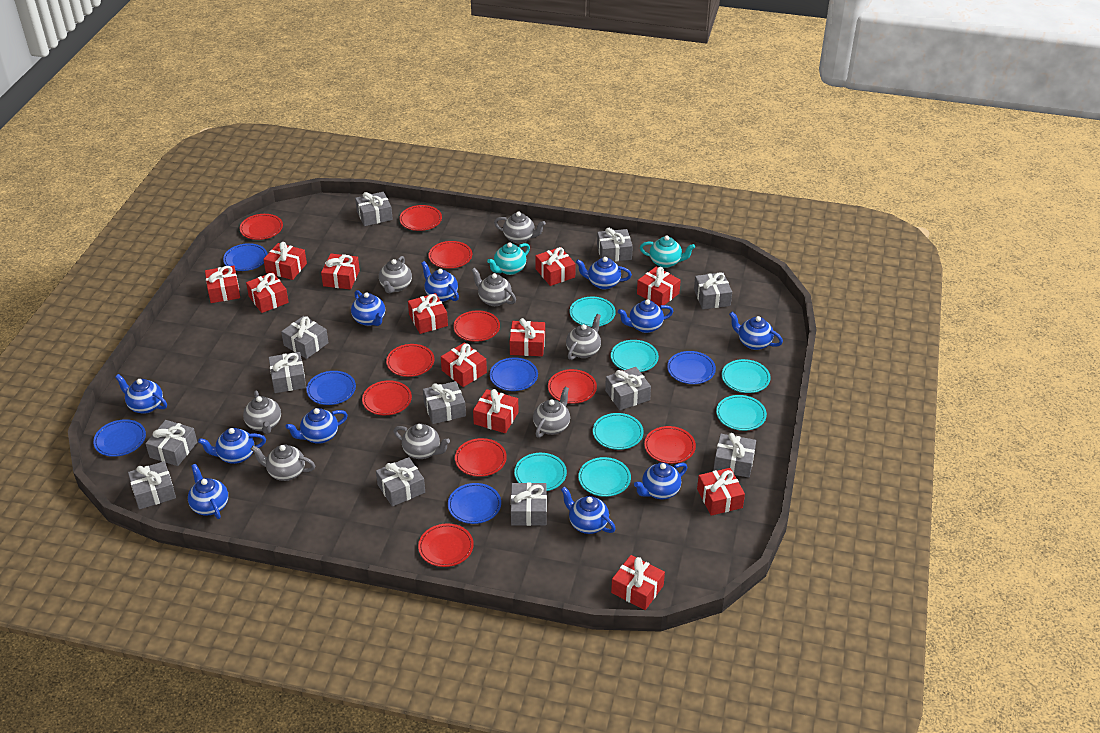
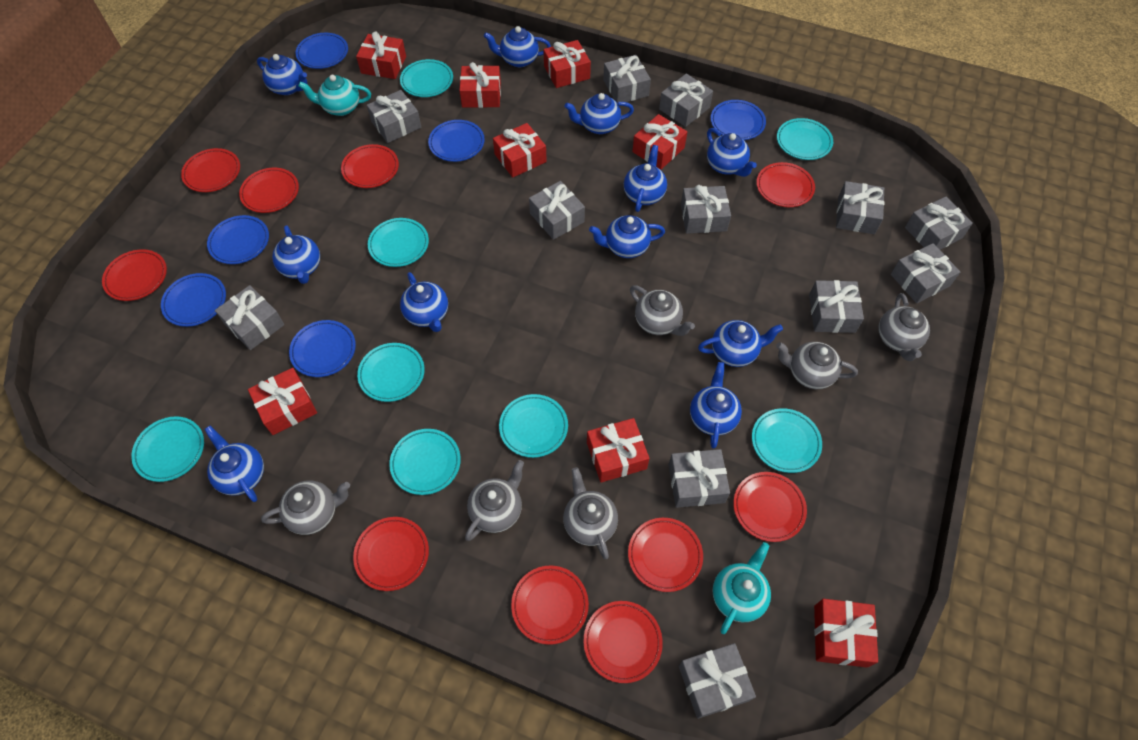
grey teapot: [243,391,281,434] [251,445,315,481] [379,256,412,293] [394,424,450,459] [471,268,516,306] [494,211,546,243] [533,387,570,438] [566,314,601,360] = 8 -> [261,480,350,535] [465,460,524,541] [563,467,618,559] [630,285,695,336] [776,342,858,389] [878,293,930,361] = 6
red gift: [205,265,240,303] [246,272,289,313] [263,242,307,280] [321,253,360,290] [408,293,448,334] [441,342,487,387] [473,389,519,433] [510,318,545,356] [535,247,576,286] [611,555,665,610] [637,267,681,306] [697,468,745,516] = 12 -> [248,368,317,435] [356,31,406,79] [459,62,501,108] [493,123,547,178] [543,40,591,88] [587,418,649,483] [632,114,687,170] [814,599,878,668] = 8
turquoise plate: [514,453,567,491] [570,297,616,327] [578,457,631,497] [593,413,644,450] [611,340,659,372] [716,395,767,431] [722,359,771,393] = 7 -> [131,416,204,482] [357,343,425,402] [368,218,429,267] [389,429,461,495] [400,59,453,97] [499,394,568,458] [752,408,822,473] [777,118,833,160] = 8

